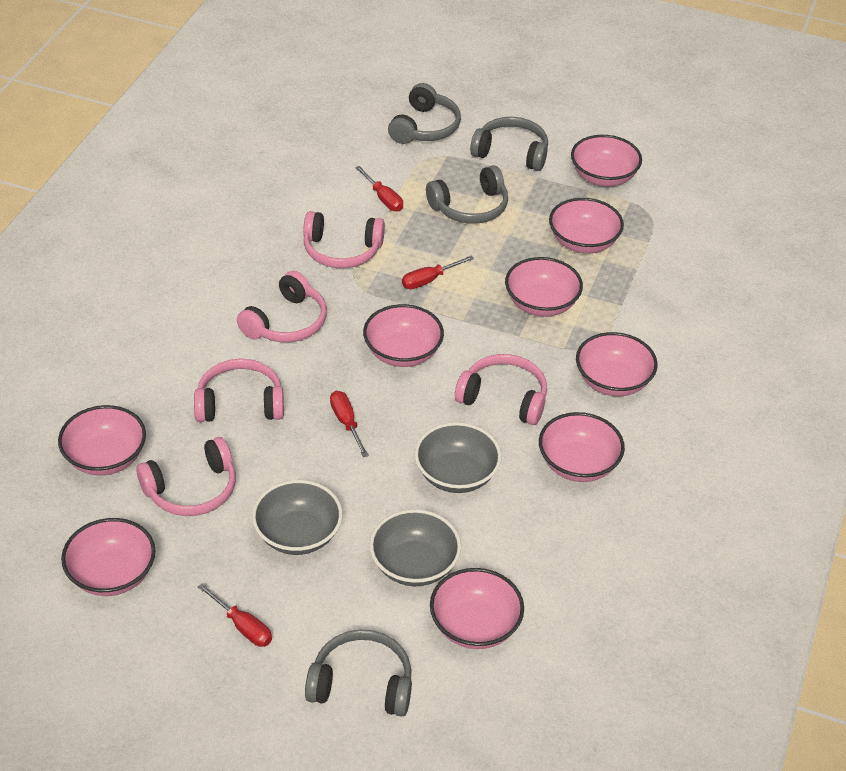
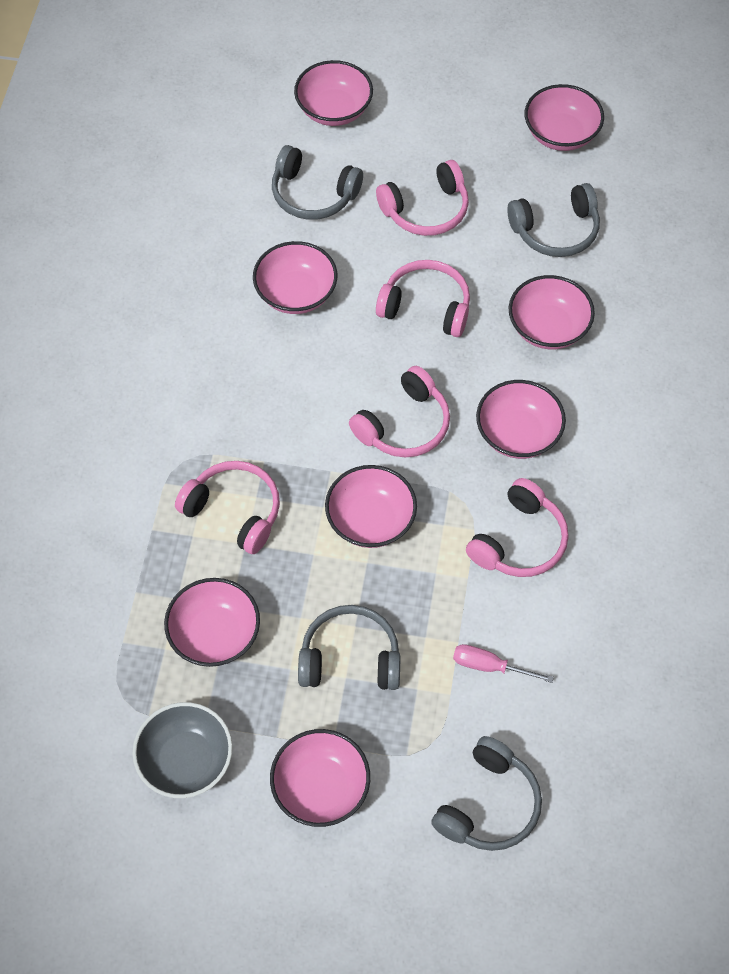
grey bowl: [252,480,343,555] [370,509,461,586] [415,422,501,493] = 3 -> [132,702,233,798] = 1
pink bowl: [58,405,146,475] [61,518,156,596] [363,304,444,367] [430,568,524,649] [505,257,583,317] [539,412,625,482] [549,198,624,253] [571,135,642,187] [576,332,658,396] = 9 -> [164,578,260,667] [253,241,337,314] [270,729,370,827] [294,60,373,126] [325,465,417,548] [476,380,566,459] [509,275,595,349] [525,84,604,151] = 8
pink screwdriver: none = 0 -> [453,644,554,683] = 1
red screwdriver: [198,583,272,647] [330,391,369,457] [355,166,403,211] [402,256,474,289] = 4 -> none = 0

